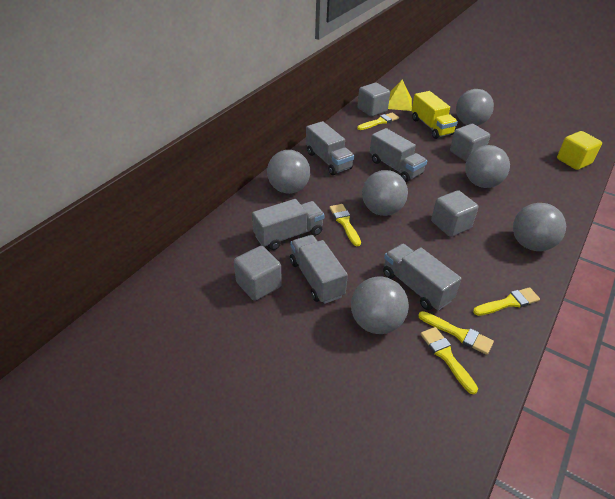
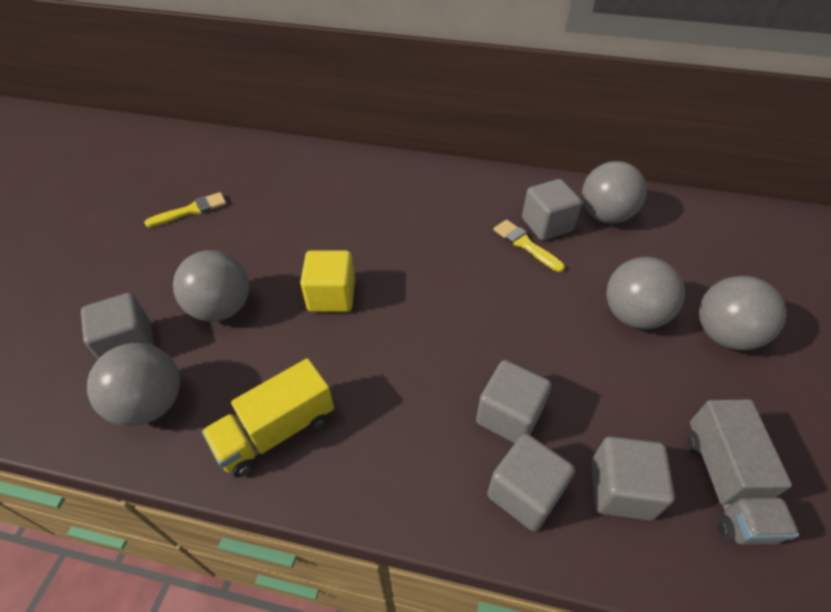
grey ball: [267,150,310,194] [351,277,409,334] [362,170,408,216] [456,89,494,126] [465,145,510,188] [513,203,566,251] = 6 -> [87,343,180,426] [173,250,249,322] [582,161,647,223] [606,257,685,329] [699,276,786,350] = 5
grey cube: [234,246,282,301] [358,83,390,116] [431,190,478,237] [450,124,490,161] = 4 -> [81,293,155,359] [476,360,552,443] [487,434,575,531] [522,179,582,240] [591,436,675,520] = 5
grey truck: [252,199,324,250] [290,235,348,304] [306,121,354,175] [370,128,427,182] [383,244,462,311] = 5 -> [687,399,799,545] = 1
yellow brush: [330,204,361,246] [357,113,399,130] [418,311,494,355] [421,327,478,395] [473,287,540,316] = 5 -> [144,192,227,227] [493,220,565,272] = 2
yellow pyramid: [388,80,412,111] = 1 -> none = 0

